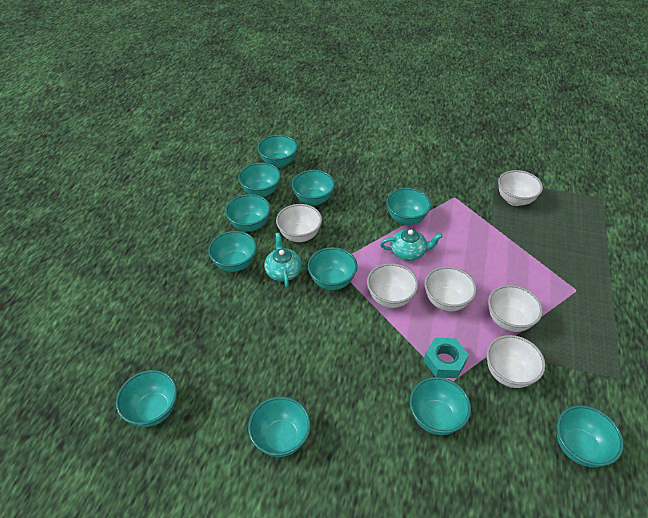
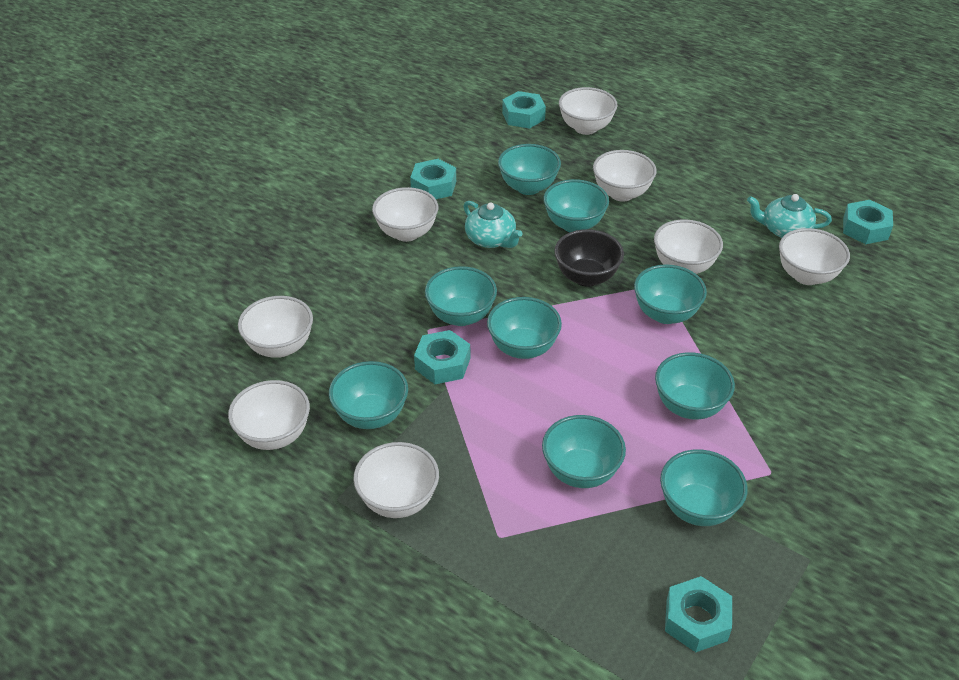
black bowl: none = 0 -> [554,229,624,287] = 1
turquoise bowl: [116,370,177,427] [208,231,257,272] [225,194,271,232] [238,163,281,197] [248,397,311,457] [257,135,298,168] [292,170,335,206] [308,247,357,290] [386,188,431,225] [410,377,471,435] [557,405,624,467] = 11 -> [329,361,408,429] [425,266,497,326] [487,297,562,359] [498,144,561,195] [542,415,626,488] [543,179,609,232] [634,264,707,324] [655,352,735,419] [660,449,747,526] = 9
turquoise nut: [424,338,469,378] = 1 -> [410,159,456,199] [414,330,470,384] [502,91,546,128] [665,576,732,652] [843,200,893,244] = 5
white bowl: [276,204,322,242] [367,263,418,308] [425,266,477,311] [486,335,545,388] [488,285,543,332] [498,170,543,206] = 6 -> [228,380,310,450] [238,296,313,358] [353,442,439,518] [372,187,438,242] [559,87,617,135] [593,150,657,202] [654,219,723,274] [779,228,850,285] = 8

